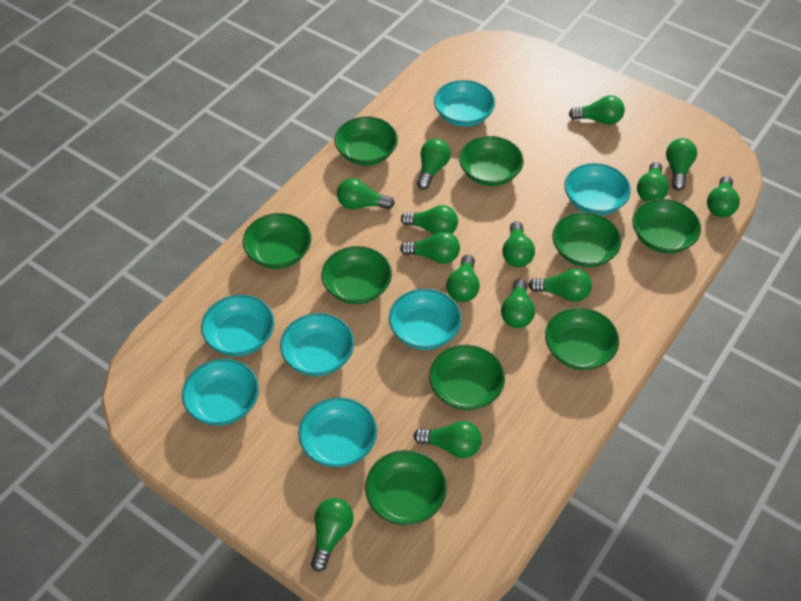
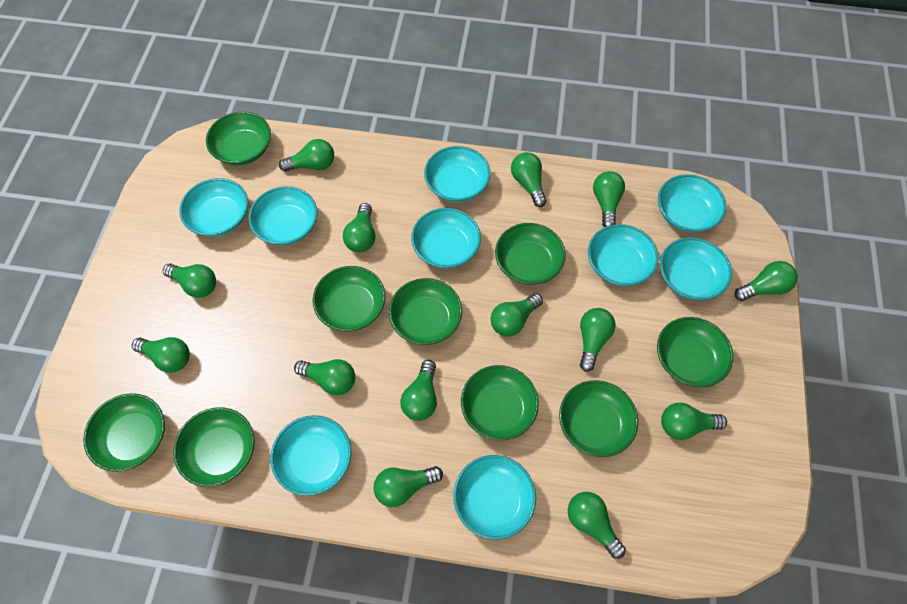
turquoise bowl: [182,359,259,426] [201,295,274,357] [280,313,354,376] [298,397,377,468] [389,288,462,350] [434,80,495,127] [564,163,631,215] = 7 -> [179,178,248,237] [249,186,318,246] [271,415,352,496] [411,208,481,269] [424,146,491,202] [453,455,536,540] [588,224,659,286] [658,174,726,233] [660,237,732,300] = 9

